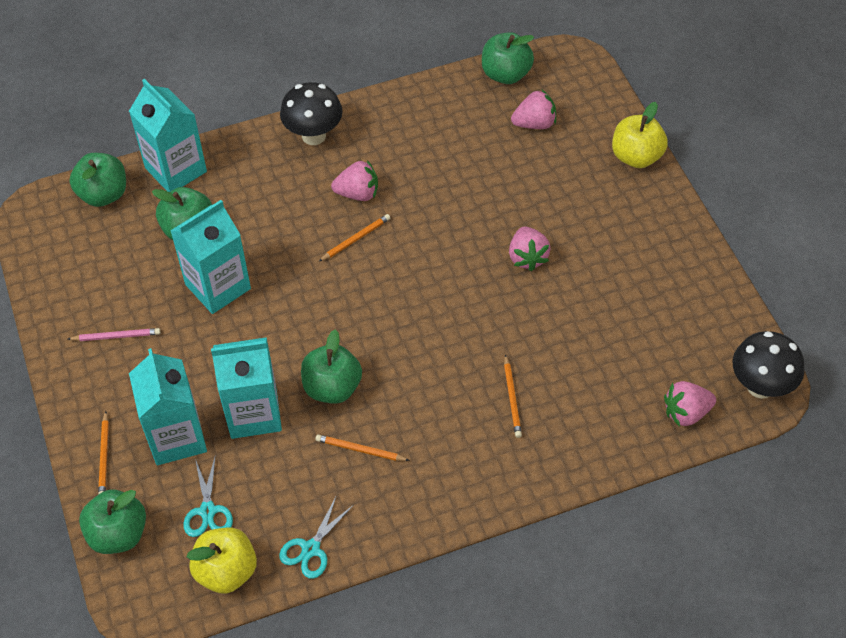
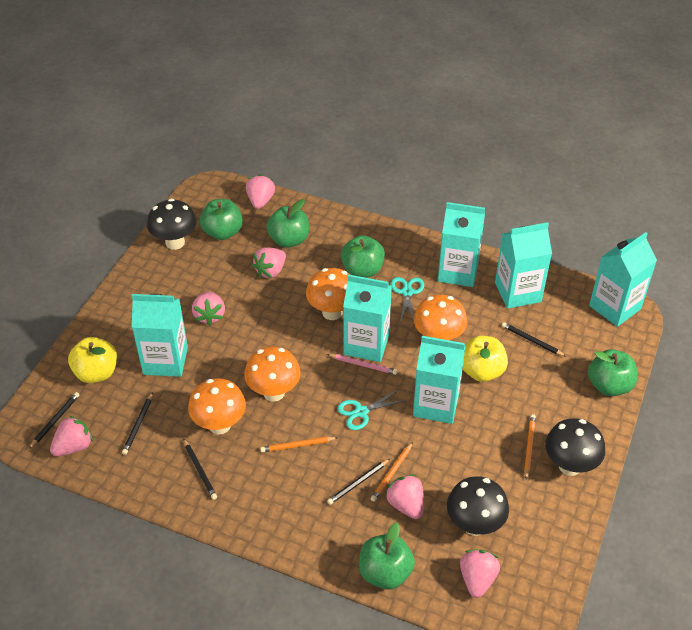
black mushroom: [280,82,343,145] [733,331,805,399] = 2 -> [147,198,197,250] [447,476,509,536] [545,418,605,476] = 3
black pencil: none = 0 -> [29,392,80,449] [122,392,153,455] [184,439,217,500] [327,459,390,505] [502,322,567,357] = 5
orange mushroom: none = 0 -> [188,378,246,435] [244,347,301,402] [306,268,350,320] [414,295,467,340] = 4
orange pencil: [98,411,109,495] [315,434,410,461] [318,214,390,262] [504,354,522,438] = 4 -> [260,437,338,452] [371,442,413,501] [524,414,536,479] = 3
pink strawberry: [331,160,378,201] [509,227,551,271] [511,90,556,129] [664,381,716,427] = 4 -> [50,416,93,456] [192,291,225,326] [246,174,275,209] [252,247,286,278] [385,474,424,519] [460,550,500,598] = 6
turquoise carton: [129,79,207,192] [129,348,207,465] [170,200,251,314] [211,337,282,439] = 4 -> [132,294,188,377] [343,274,392,362] [413,336,466,424] [438,202,485,287] [495,222,552,309] [589,232,657,327] = 6

